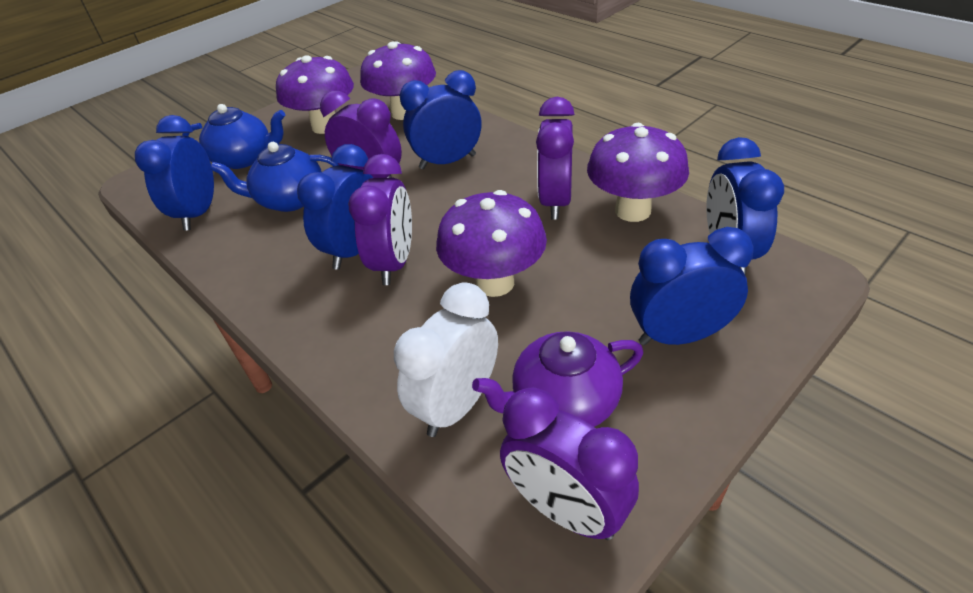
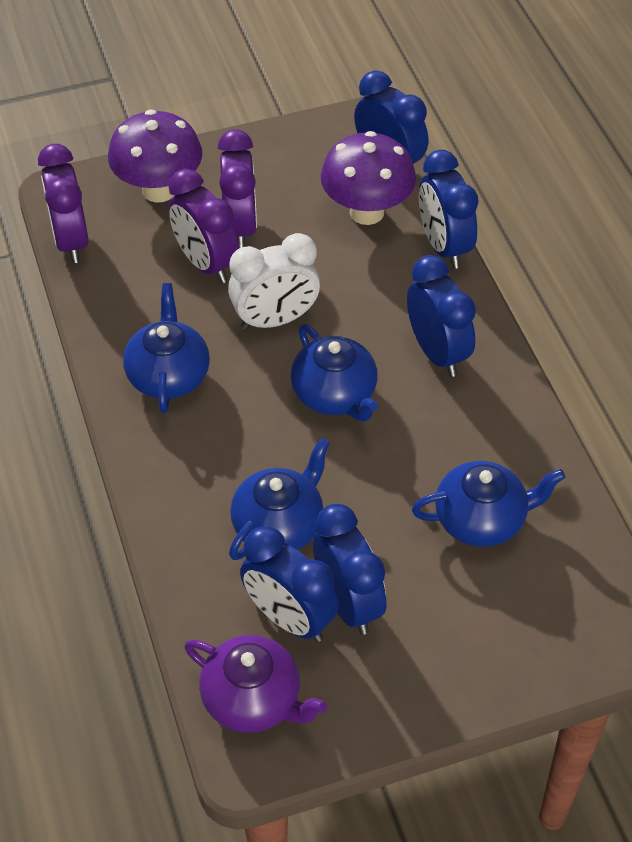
blue teapot: [182,104,285,169] [210,142,339,212] = 2 -> [123,283,210,413] [229,438,330,560] [291,324,378,422] [412,461,565,547] = 4
purple clock: [320,91,402,178] [348,154,412,285] [500,387,639,540] [536,97,575,220] = 4 -> [38,144,89,263] [168,169,239,283] [218,129,257,248] = 3
purple mushroom: [276,55,354,134] [360,42,436,120] [436,190,547,297] [587,123,689,222] = 4 -> [108,109,202,203] [321,131,416,225] = 2

